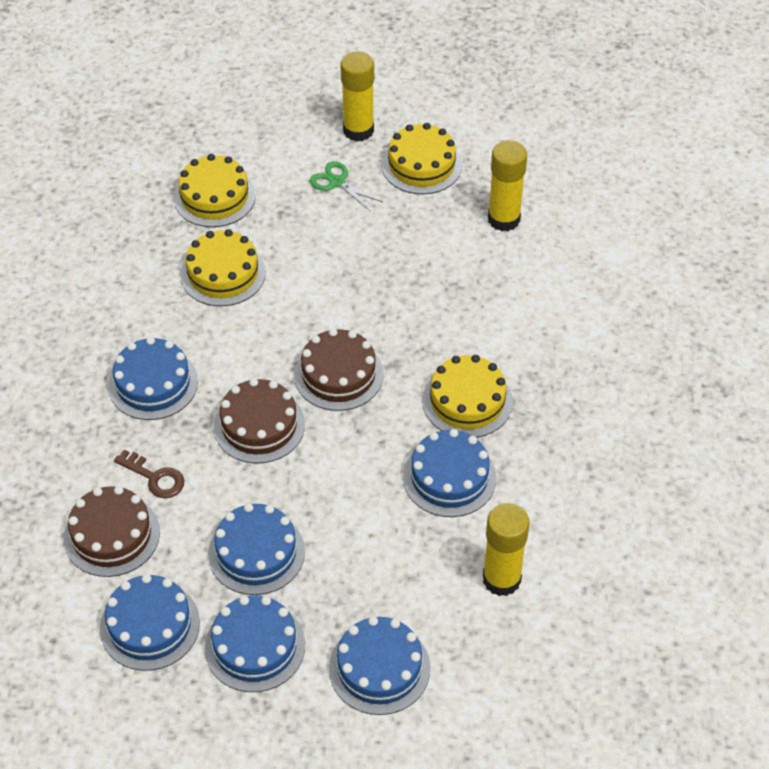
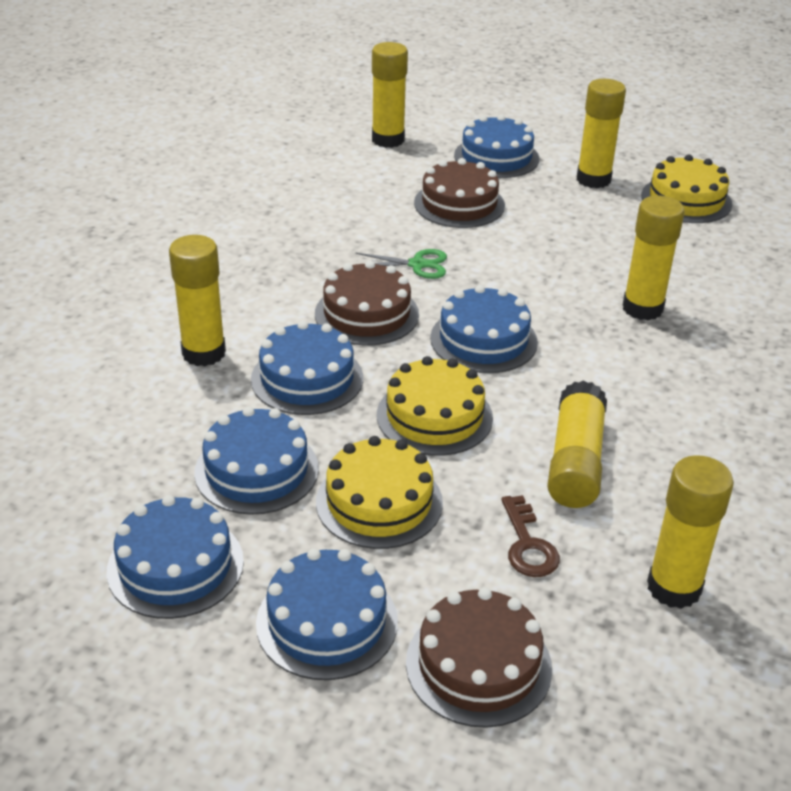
yellow cake: [174,154,256,227] [181,229,266,306] [382,123,462,194] [422,355,513,438] = 4 -> [316,436,443,549] [377,356,493,456] [641,155,732,223] = 3
yellow glue stick: [340,51,374,142] [483,503,530,596] [488,140,527,231] = 3 -> [169,235,226,366] [372,42,408,148] [547,381,607,508] [577,79,626,188] [623,196,685,321] [647,455,734,609] = 6

